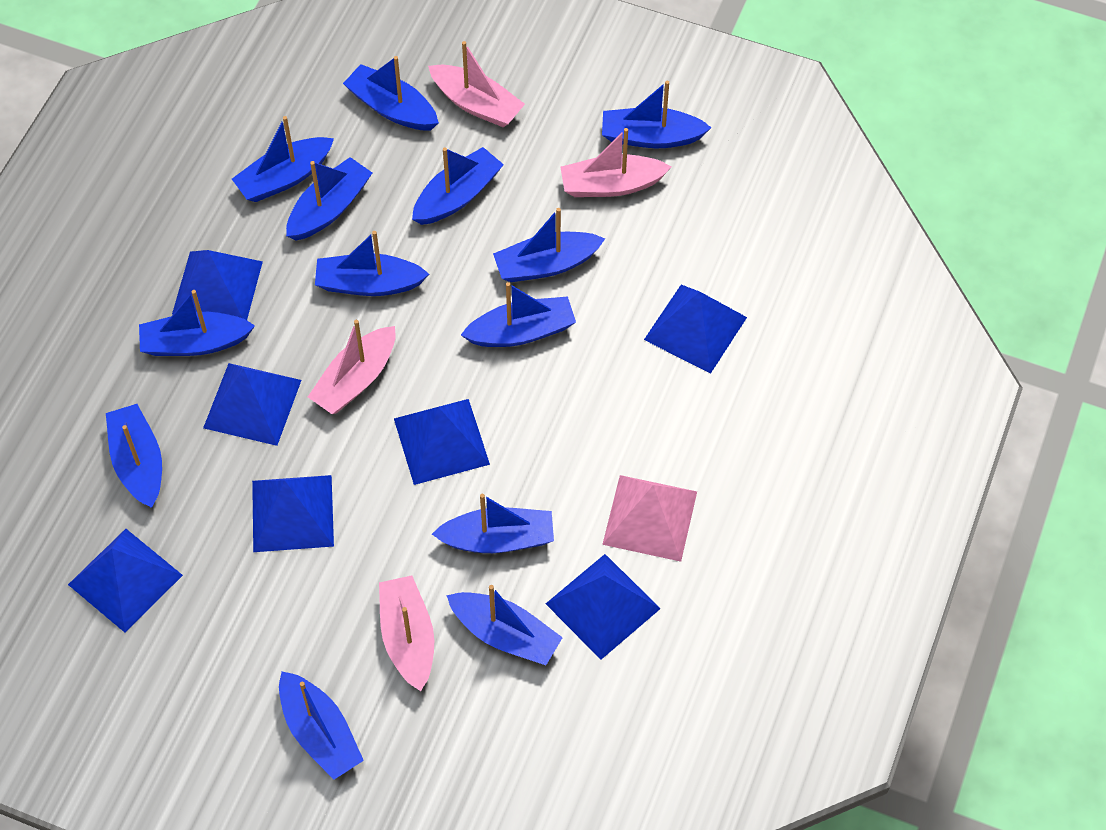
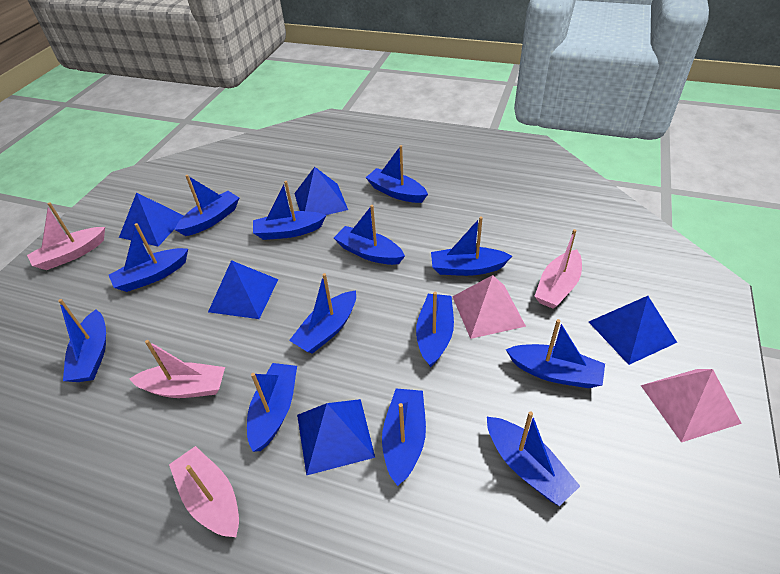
blue pyramid: [68,529,183,632] [172,250,263,320] [203,363,301,446] [252,475,334,552] [394,399,490,485] [546,554,661,660] [644,285,747,374] = 7 -> [119,192,184,247] [208,260,278,319] [294,167,348,215] [297,399,375,476] [589,296,677,365] = 5
pink pyramid: [602,475,697,562] = 1 -> [452,275,526,339] [641,369,742,442] = 2

